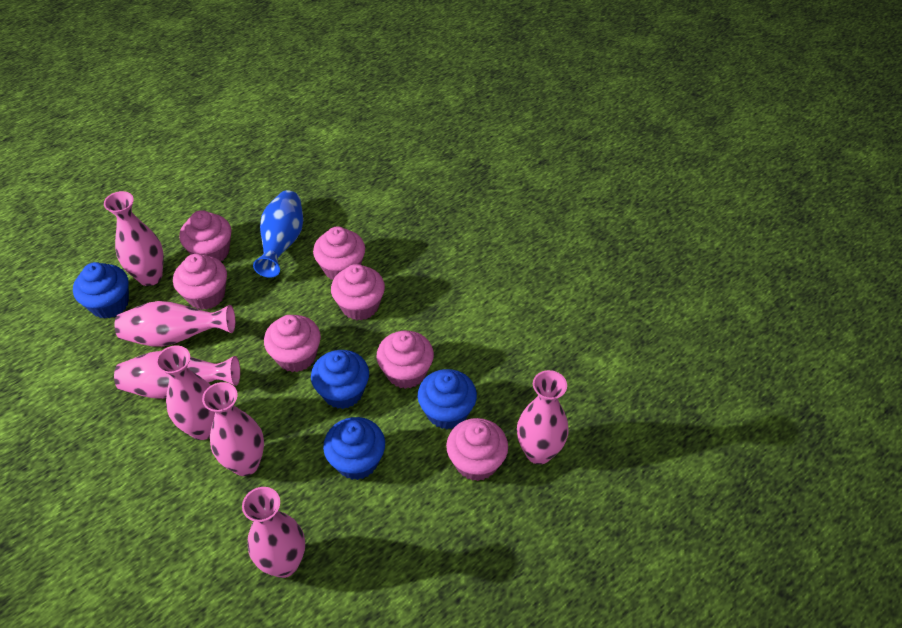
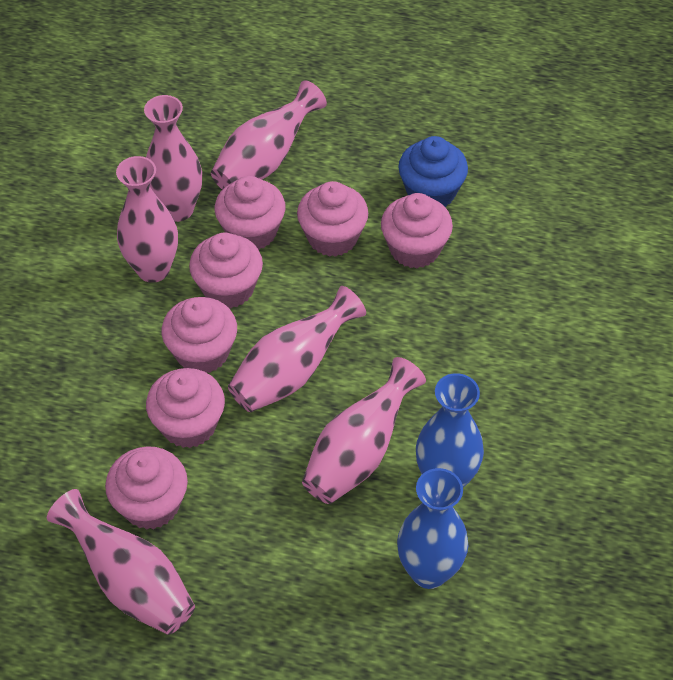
blue cupcake: [73,262,129,319] [311,350,369,409] [323,417,385,480] [418,369,477,429] = 4 -> [398,136,468,207] = 1
blue vase: [253,190,303,278] = 1 -> [397,468,468,589] [416,373,484,487] = 2
pink vase: [104,191,164,286] [114,301,235,347] [114,351,240,399] [156,345,215,440] [202,382,264,476] [242,487,305,578] [517,370,569,465] = 7 -> [47,489,195,635] [116,156,178,283] [144,95,202,222] [211,80,327,190] [228,286,366,412] [302,357,426,504] = 6

